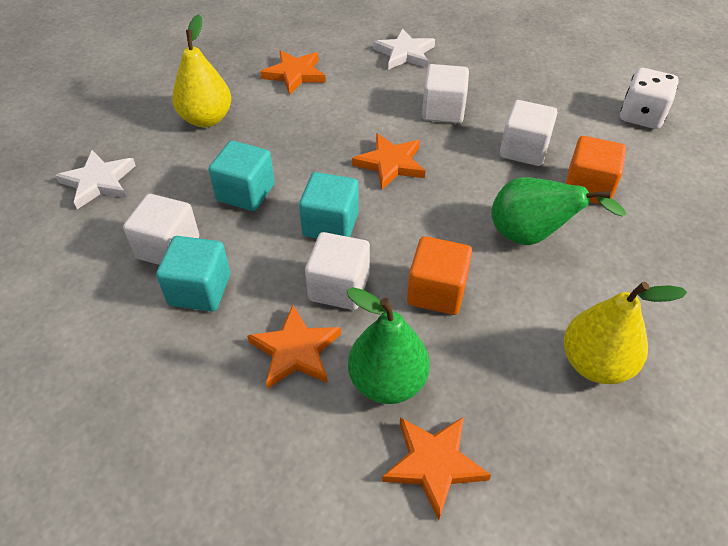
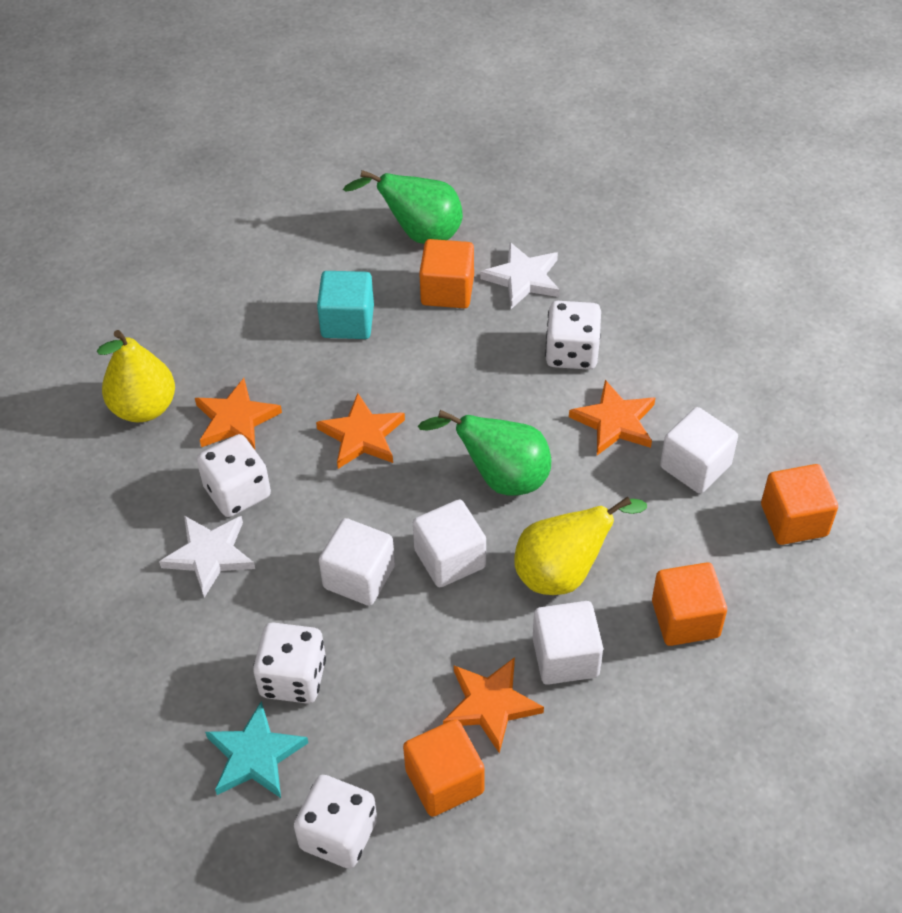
orange cube: [407,236,472,315] [566,136,626,204] = 2 -> [403,719,485,817] [419,239,474,308] [652,562,727,646] [761,464,838,545] = 4
turquoise cube: [156,236,230,312] [209,141,275,211] [299,172,359,239] = 3 -> [317,271,374,339] = 1
turquoise star: none = 0 -> [205,701,308,798] = 1
white dice: [620,68,679,129] = 1 -> [197,434,271,517] [253,622,326,704] [294,775,377,869] [545,301,601,370] = 4

